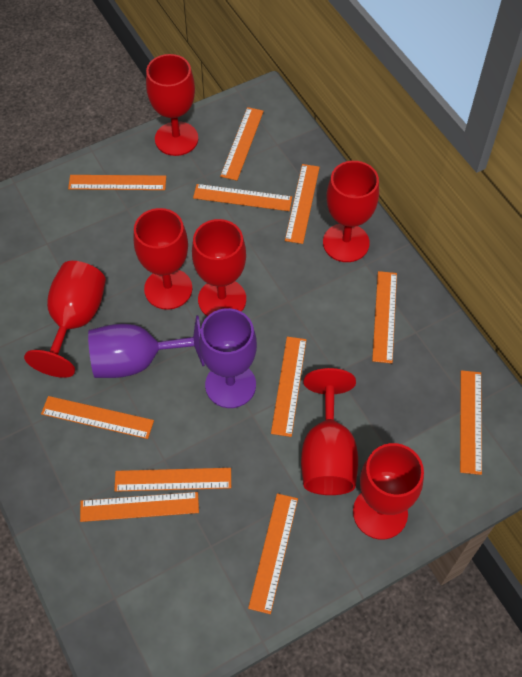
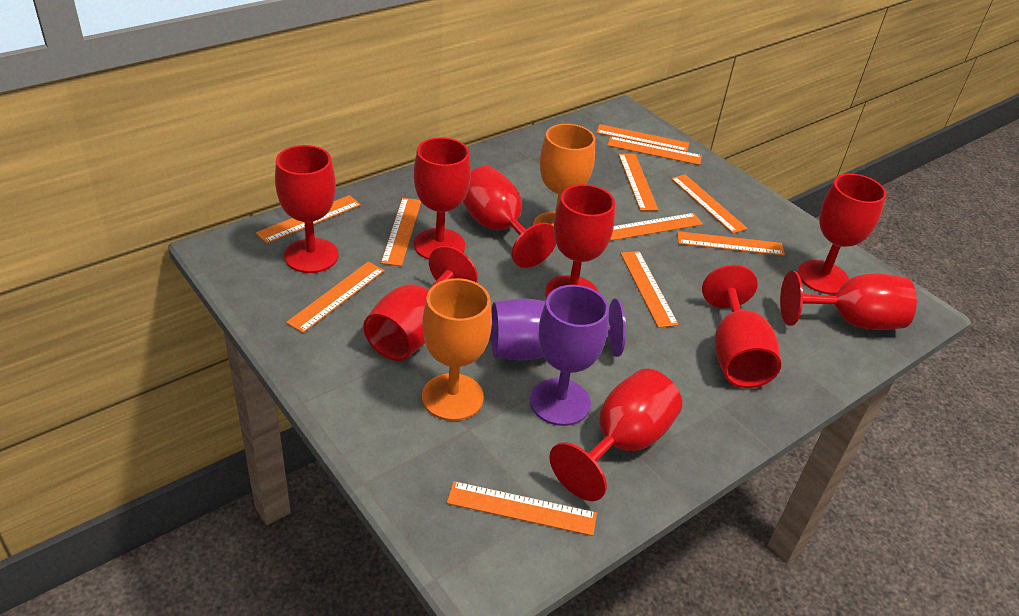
orange goblet: none = 0 -> [422,278,492,421] [533,124,595,227] = 2
red goblet: [24,261,106,378] [133,208,192,310] [146,54,198,156] [192,219,246,316] [301,368,358,495] [323,161,379,262] [353,443,424,540] = 7 -> [275,145,339,273] [363,246,478,361] [414,137,471,260] [463,166,556,268] [545,184,615,297] [549,369,682,501] [702,265,781,388] [780,271,917,330] [798,174,886,294] = 9

